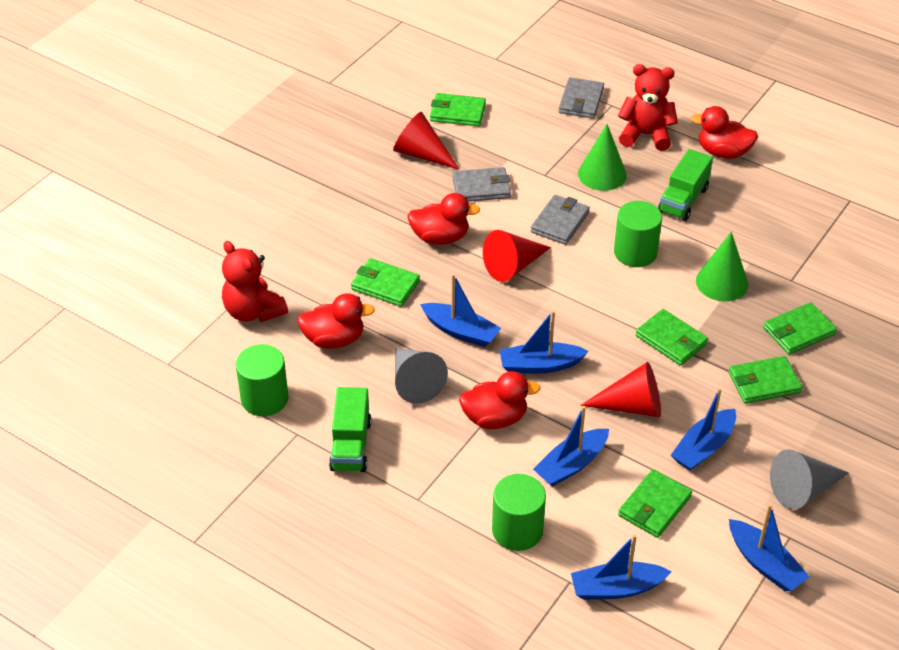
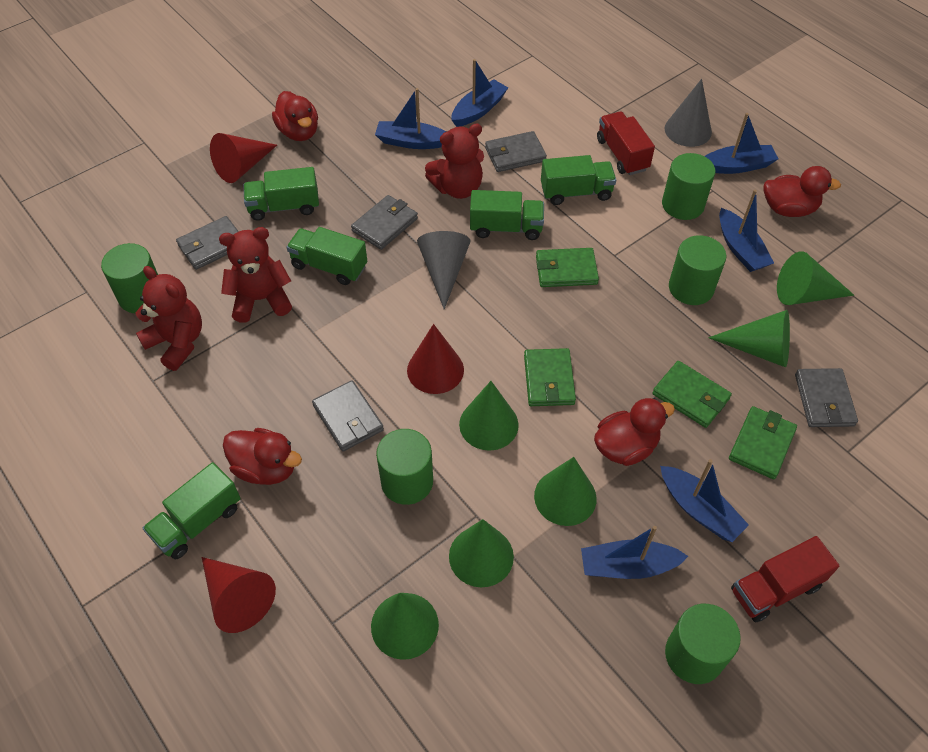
green cone: [578,124,627,191] [696,232,748,301] = 2 -> [371,593,439,660] [449,519,514,587] [459,381,519,451] [534,457,597,526] [708,310,790,367] [777,251,854,305] = 6
green cylinder: [236,344,289,416] [492,474,546,551] [614,201,662,267] = 3 -> [101,243,158,313] [376,429,433,505] [662,153,715,220] [665,604,741,684] [669,235,726,305] = 5
green truck: [329,387,371,472] [658,149,713,221] = 2 -> [143,462,241,559] [244,167,319,221] [286,227,367,285] [470,190,544,240] [541,155,616,205] = 5
green wallet: [351,258,420,307] [430,93,486,126] [618,469,692,538] [636,309,708,366] [729,356,802,404] [764,302,837,354] = 6 -> [524,348,576,406] [536,248,599,287] [652,361,732,428] [729,406,797,479] = 4
grey wallet: [452,167,511,202] [531,195,590,245] [559,77,604,119] = 3 -> [176,216,239,270] [312,380,384,451] [351,195,418,250] [485,131,547,172] [795,368,858,427] = 5
red teddy bear: [222,241,288,322] [618,64,678,151] = 2 -> [136,266,202,371] [219,227,292,323] [425,124,484,199] = 3
red truck: none = 0 -> [597,111,655,175] [731,536,840,622] = 2

